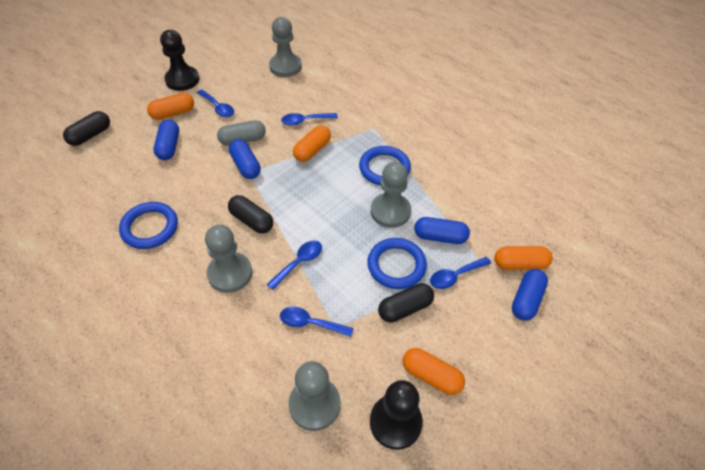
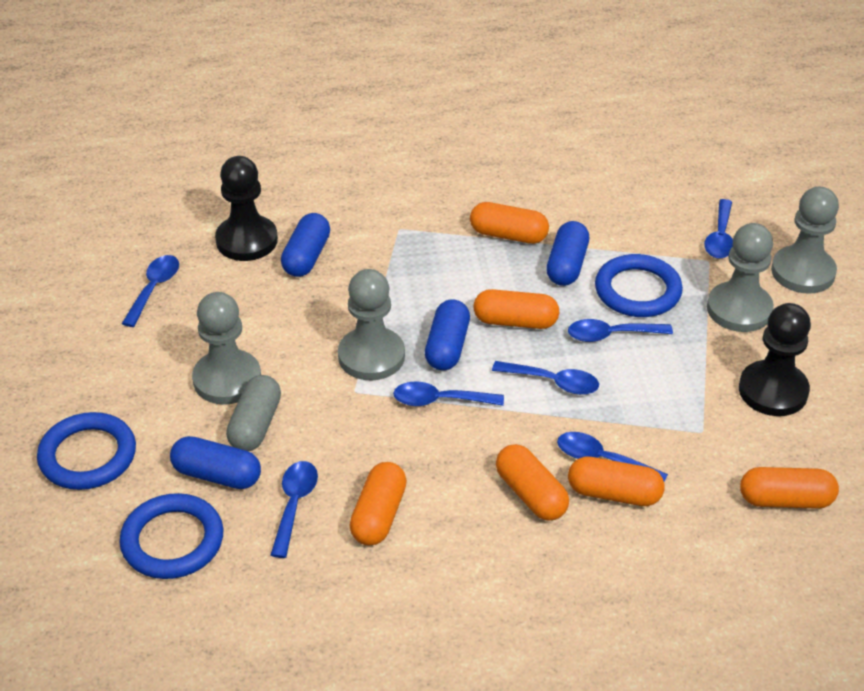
black capsule: [63,111,110,146] [228,195,273,233] [378,283,434,322] = 3 -> none = 0
blue spoon: [197,90,234,117] [267,240,322,290] [280,307,354,337] [281,113,338,126] [430,257,491,289] = 5 -> [122,255,179,327] [271,461,318,558] [393,381,504,406] [492,361,599,395] [557,432,668,482] [568,319,673,342] [704,199,733,258] = 7
orange capsule: [147,93,194,120] [293,125,331,162] [403,348,465,395] [494,246,553,270] = 4 -> [349,462,407,546] [470,202,549,244] [473,289,559,329] [496,444,569,521] [568,457,664,506] [740,467,839,509] = 6

